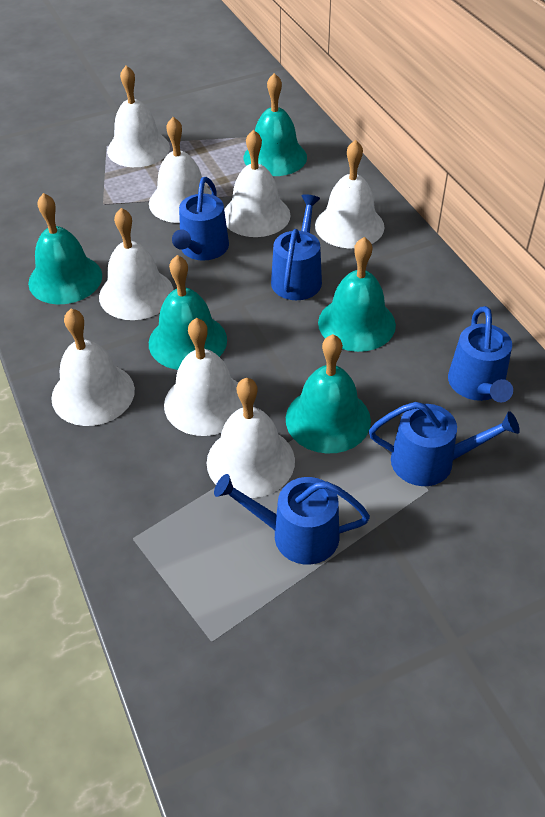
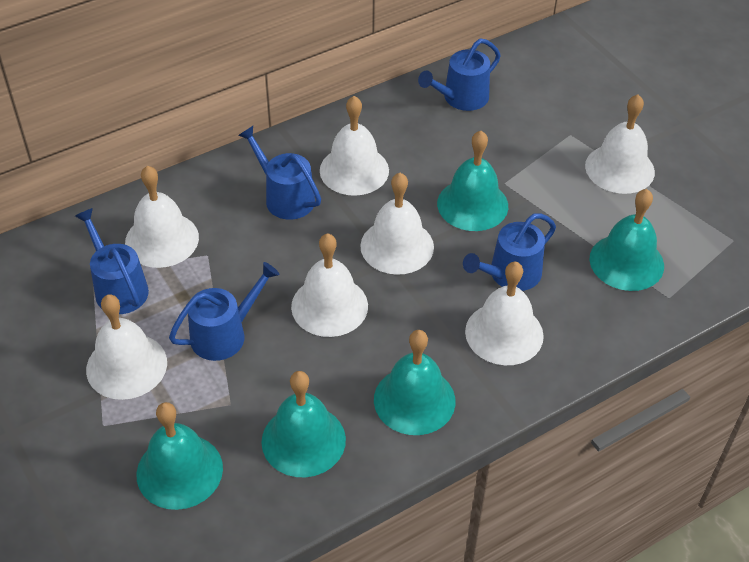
white bell: [51,309,135,426] [99,208,174,320] [107,66,170,167] [149,117,212,223] [164,318,243,436] [207,378,295,498] [224,129,290,237] [315,140,384,248] = 8 -> [86,294,167,400] [125,166,199,268] [291,233,368,337] [320,96,389,196] [360,173,434,275] [465,262,544,365] [585,94,655,194] = 7

